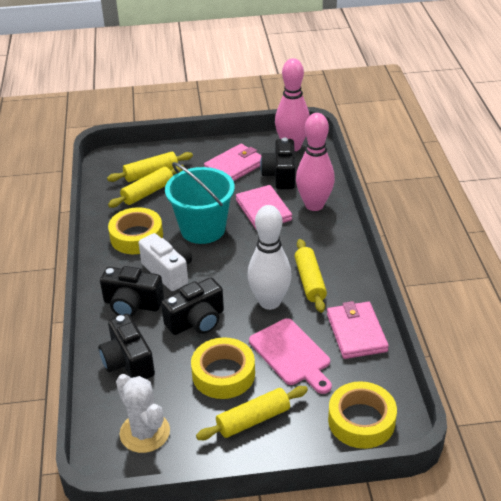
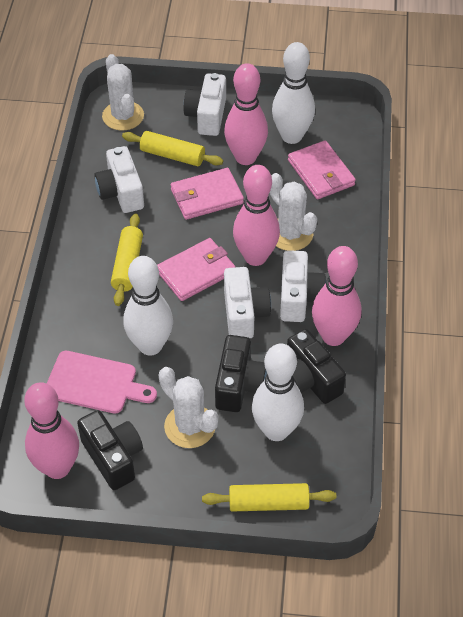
black camera: [99,314,155,379] [100,266,164,317] [161,277,224,335] [260,138,295,189] = 4 -> [77,410,143,490] [215,335,267,412] [287,329,346,404] = 3
pink bowling pin: [275,58,310,151] [296,113,335,211] = 2 -> [24,382,79,479] [224,63,268,165] [233,165,280,266] [312,246,361,346] = 4
turquoise bucket: [165,162,235,244] = 1 -> none = 0
white bowling pin: [247,205,292,310] = 1 -> [123,256,173,356] [252,343,304,441] [272,42,315,144] = 3
white cactus: [116,374,170,453] = 1 -> [102,54,144,131] [159,367,218,448] [270,173,317,251] = 3
white camera: [139,233,192,291] = 1 -> [94,146,144,213] [183,73,226,136] [224,267,271,338] [280,250,326,322] = 4
yellow rolling pin: [107,152,193,182] [108,165,184,208] [196,386,308,440] [295,239,327,313] = 4 -> [111,213,143,306] [122,131,223,166] [202,483,336,512] = 3
yellow tape: [108,207,163,254] [191,337,255,399] [328,381,397,449] = 3 -> none = 0

